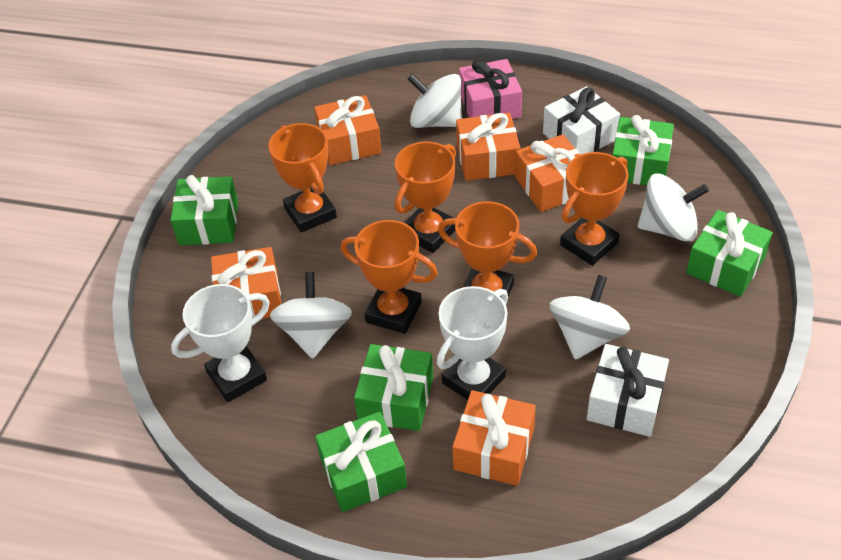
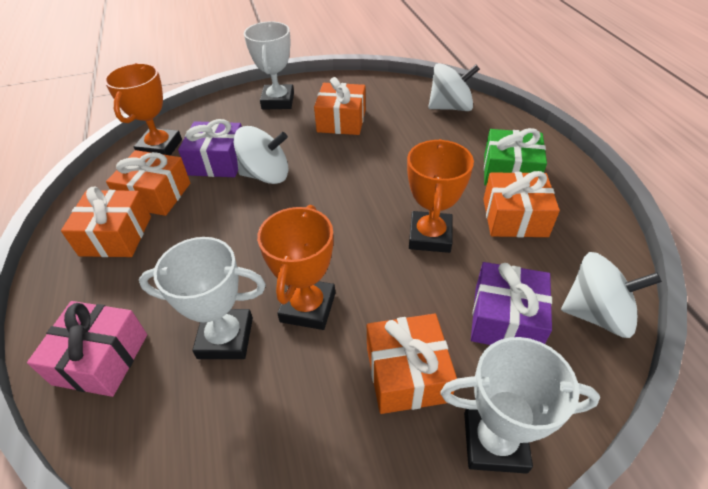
green gift: [171,175,238,245] [315,412,407,512] [354,344,433,431] [612,115,674,185] [686,210,773,297] = 5 -> [484,128,547,186] = 1
orange trophy: [268,123,337,233] [340,220,438,334] [395,142,456,253] [438,201,537,297] [560,152,629,266] = 5 -> [104,63,182,156] [257,205,335,330] [407,139,474,253] = 3
purple gift: none = 0 -> [178,119,242,177] [471,262,552,345] = 2
white gift: [543,86,620,155] [587,344,669,437] = 2 -> none = 0
white spinning top: [270,272,352,359] [408,74,462,128] [549,275,630,360] [638,174,709,241] = 4 -> [234,126,288,184] [428,63,480,111] [561,252,662,338] = 3
white trophy: [171,284,270,402] [437,286,508,400] = 2 -> [139,237,266,359] [244,22,294,110] [440,337,600,474] = 3

